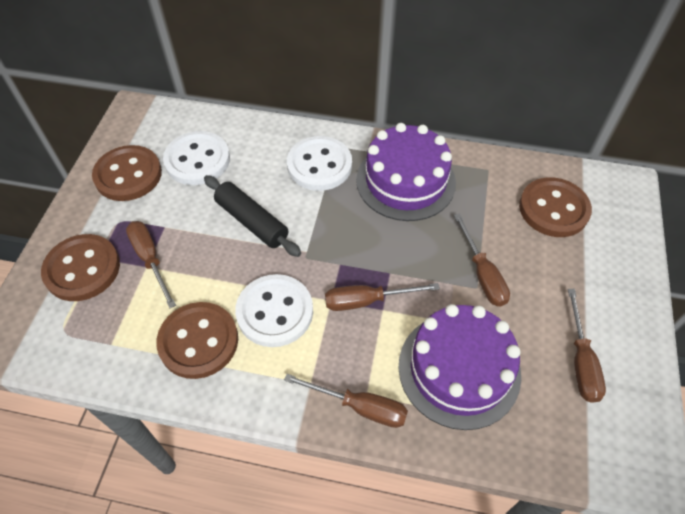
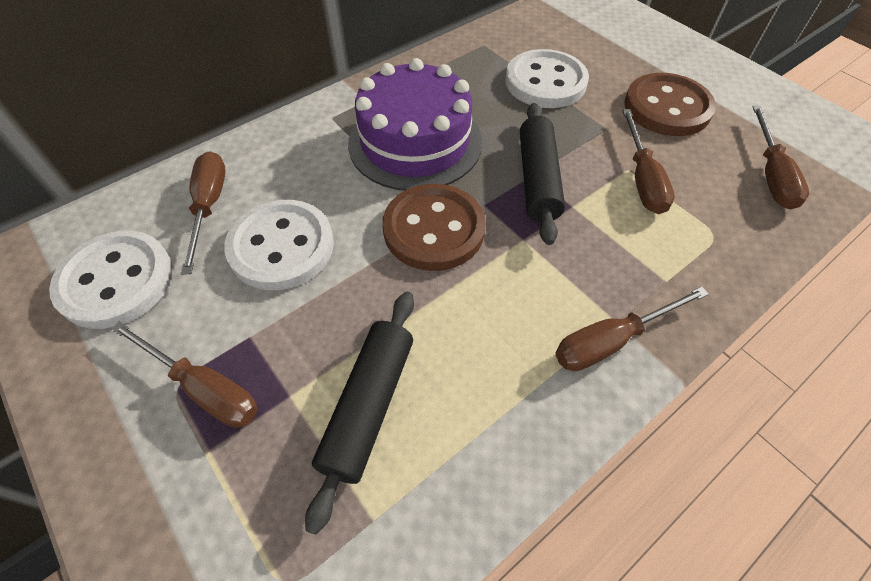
black rolling pin: [204,175,301,257] = 1 -> [305,292,414,535] [520,103,565,245] = 2
brown button: [41,234,120,301] [92,145,162,201] [156,302,238,379] [519,177,592,237] = 4 -> [382,184,486,271] [624,73,716,136] = 2
purple cake: [356,123,456,221] [399,304,521,430] = 2 -> [348,58,482,191] = 1

